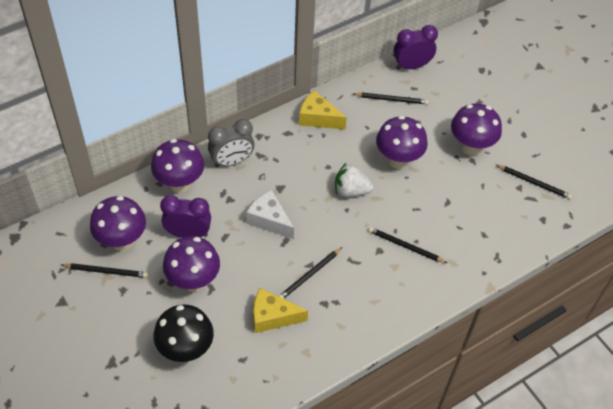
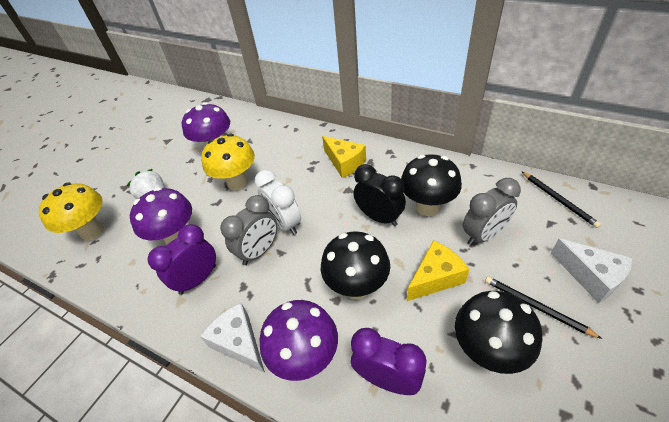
black clock: none = 0 -> [353,164,406,226] = 1
black mushroom: [153,304,214,362] = 1 -> [321,231,390,299] [401,154,462,216] [455,291,542,374] = 3
black pencil: [62,263,148,278] [279,247,342,299] [353,93,429,104] [368,227,447,263] [496,165,572,199] = 5 -> [485,276,602,339] [521,171,601,228] = 2
grey clock: [208,119,254,167] = 1 -> [220,195,277,265] [462,178,521,246] = 2
purple mushroom: [90,196,146,251] [151,139,204,193] [163,236,220,292] [376,116,428,169] [451,103,502,156] = 5 -> [130,187,192,245] [182,102,230,146] [259,300,338,381] = 3
white cheese: [246,190,294,239] = 1 -> [200,303,265,373] [551,238,633,303] = 2
white clock: none = 0 -> [255,170,301,235] = 1
yellow mushroom: none = 0 -> [39,183,104,241] [201,134,255,190] = 2

